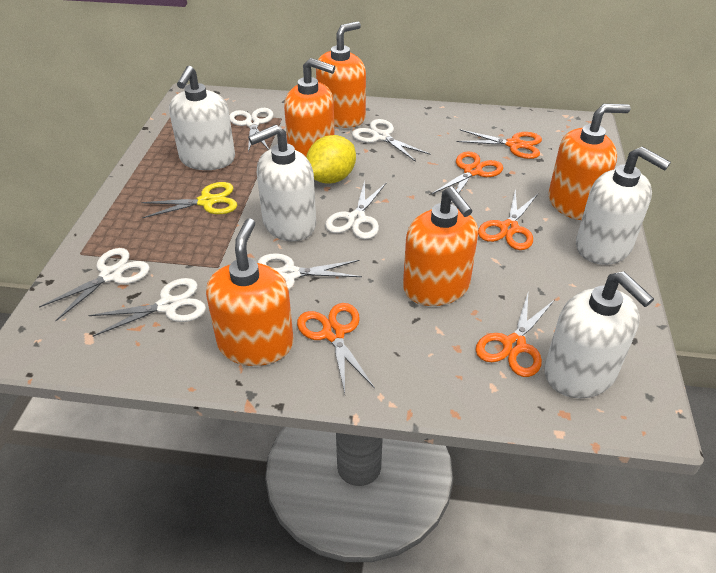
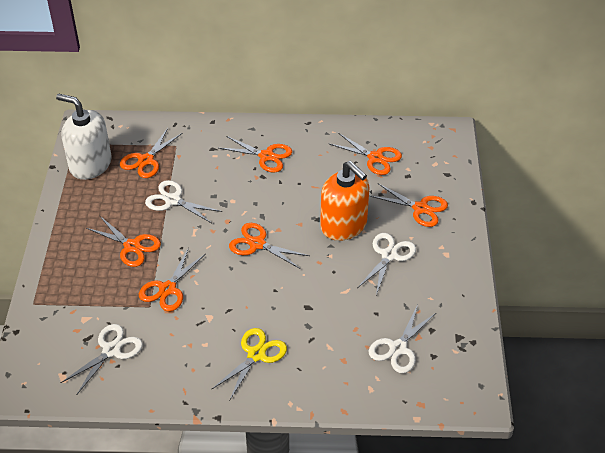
orange scissors: [297,303,375,393] [431,152,503,203] [456,129,542,159] [476,294,555,377] [478,189,538,250] = 5 -> [86,216,161,267] [120,128,183,178] [139,248,205,311] [219,136,292,173] [229,223,310,269] [330,133,402,175] [370,183,448,227] = 7
orange soap dispenser: [206,218,293,366] [284,58,335,156] [316,21,366,128] [403,187,478,306] [549,104,631,220] = 5 -> [320,161,369,241] = 1
white scissors: [39,248,150,321] [88,278,206,337] [229,108,274,152] [258,253,362,290] [325,180,386,239] [352,119,430,162] = 6 -> [61,324,143,394] [145,180,222,223] [357,233,416,295] [369,305,437,373] = 4
white soap dispenser: [169,66,235,170] [248,125,316,241] [544,271,654,398] [576,147,671,265] = 4 -> [56,94,112,180] = 1
yellow lemon: [306,135,356,183] = 1 -> none = 0

